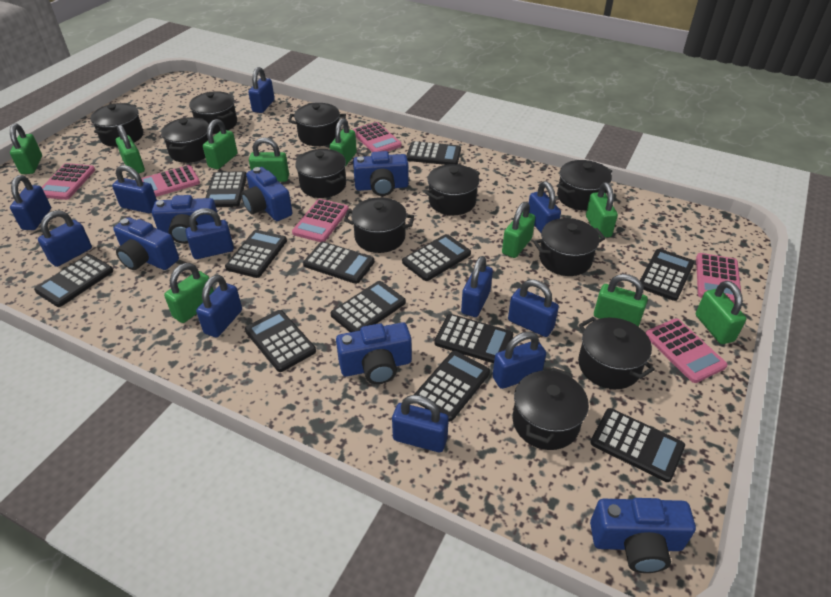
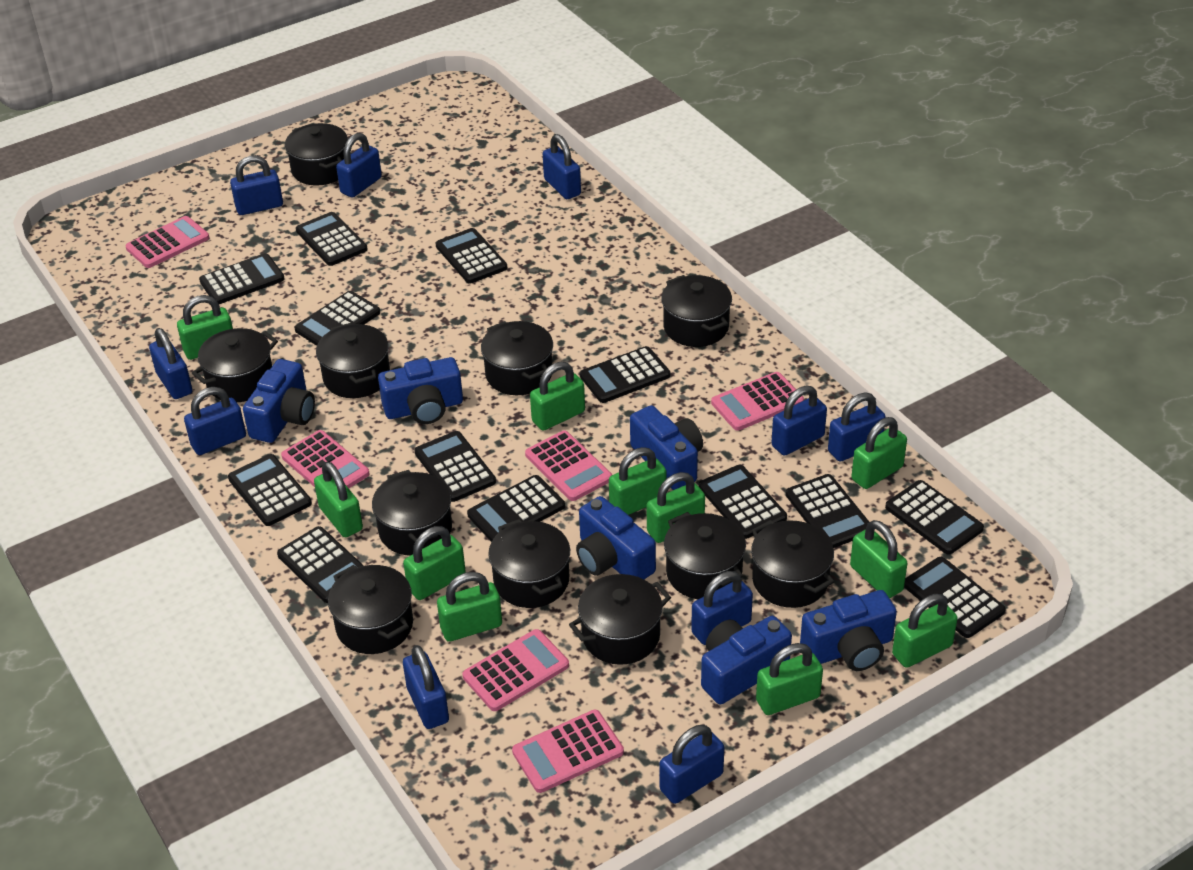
black calculator: [34,254,113,307] [206,171,247,207] [225,230,287,278] [245,310,316,372] [303,242,375,284] [330,281,406,332] [402,234,471,281] [406,141,461,165] [414,351,490,421] [434,314,513,363] [590,408,685,482] [640,249,694,301] = 12 -> [199,253,284,304] [228,454,312,526] [277,526,364,603] [294,291,380,346] [296,212,368,266] [414,431,496,502] [435,228,507,284] [467,475,565,542] [580,346,670,403] [699,465,787,539] [786,474,869,548] [885,480,984,555] [904,557,1006,638] = 13
blue padlock: [10,175,51,230] [38,210,92,267] [112,165,157,213] [185,208,234,259] [196,275,242,338] [248,67,275,113] [392,395,449,452] [461,256,493,317] [492,331,546,389] [508,279,559,337] [529,181,561,233] = 11 -> [149,328,192,399] [184,387,246,455] [230,155,283,215] [336,133,382,198] [403,645,449,729] [543,134,581,199] [659,725,724,804] [691,571,753,645] [771,386,827,456] [828,393,886,462] = 10
green padlock: [10,123,42,174] [116,124,145,174] [164,263,214,323] [203,119,238,169] [249,137,289,182] [330,118,357,167] [502,202,535,258] [586,182,618,238] [594,274,648,327] [696,281,746,344] = 10 -> [177,295,233,360] [314,462,363,537] [403,526,466,600] [437,572,502,642] [530,362,585,431] [609,447,667,515] [647,472,705,543] [756,643,823,715] [850,520,908,598] [851,417,907,489] [892,594,958,668] = 11

